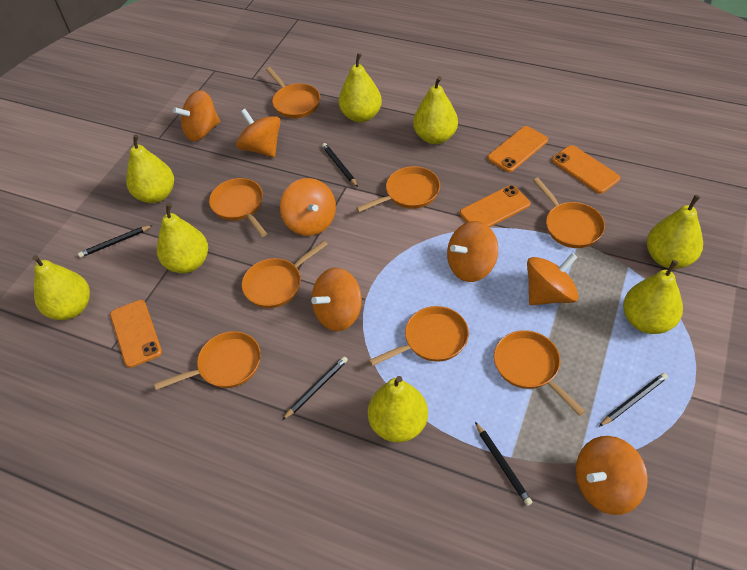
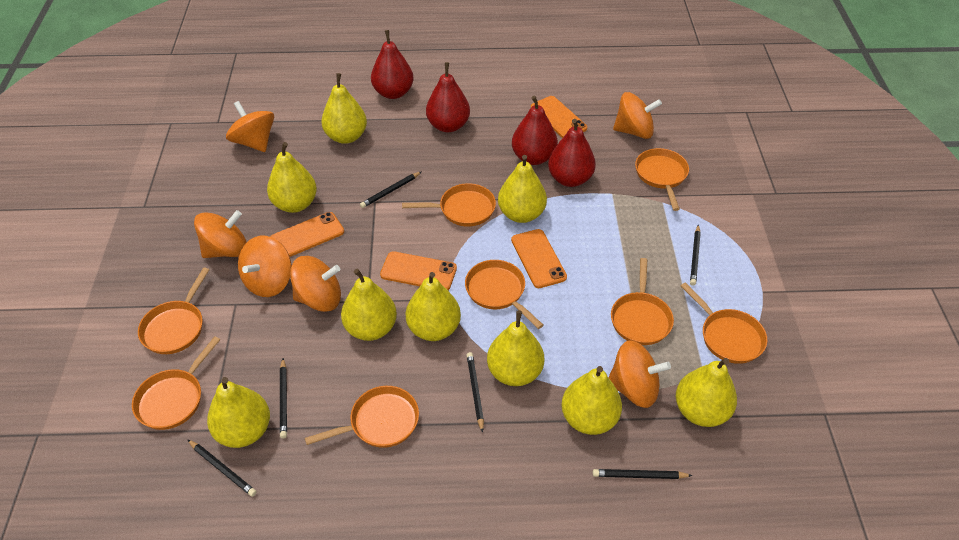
black pencil: [78,225,153,258] [282,356,348,420] [322,143,358,187] [475,422,533,506] [599,373,668,427] = 5 -> [187,439,257,497] [280,358,287,438] [360,171,422,208] [467,352,484,433] [593,469,693,479] [690,225,701,286] = 6
orange spinning top: [173,90,220,141] [236,109,281,157] [280,178,336,236] [311,268,362,331] [447,221,498,282] [527,253,579,305] [576,436,648,515] = 7 -> [194,210,247,258] [226,101,274,152] [238,236,292,297] [290,256,341,312] [608,341,671,408] [613,92,662,139] = 6
red pear: none = 0 -> [371,30,414,99] [426,62,470,132] [512,96,558,165] [548,119,596,187] = 4
yellow pear: [32,255,90,320] [126,135,174,203] [157,203,208,273] [339,53,382,122] [368,376,428,442] [413,76,458,144] [623,260,683,334] [647,195,703,269] = 8 -> [207,377,270,448] [267,142,317,213] [321,73,367,144] [341,269,397,341] [406,272,461,341] [487,310,544,386] [498,155,547,223] [561,366,622,435] [676,358,737,427] = 9

